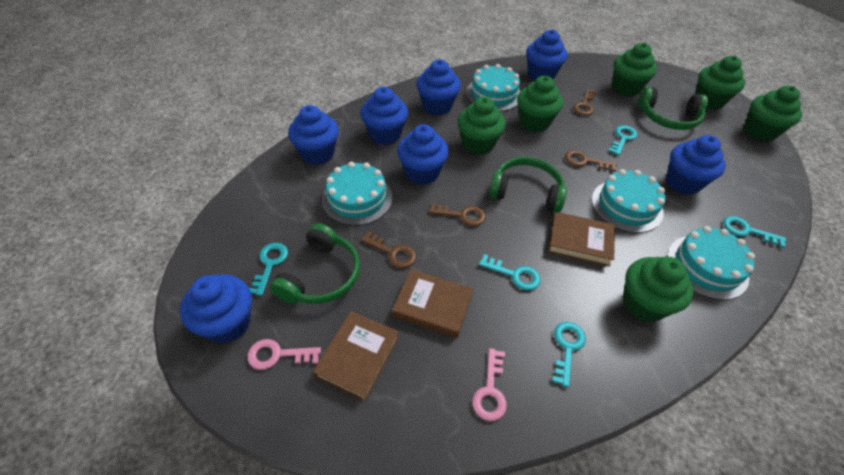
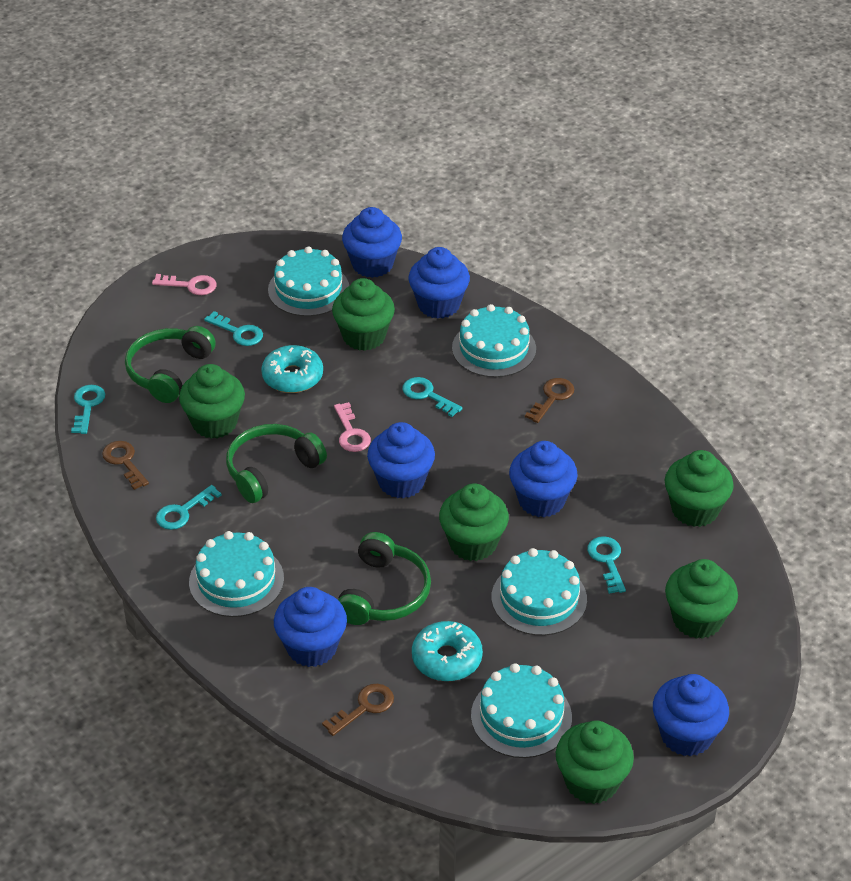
blue cupcake: [180,274,252,344] [288,105,339,165] [361,87,408,145] [397,124,449,185] [416,60,461,115] [526,30,567,81] [666,135,726,195] = 7 -> [274,587,347,667] [342,207,402,278] [367,422,435,499] [408,247,470,319] [509,441,578,517] [653,674,729,756] = 6
brown book: [313,311,399,401] [392,269,473,338] [548,212,615,267] = 3 -> none = 0
brown key: [361,231,417,268] [429,203,486,226] [565,150,617,172] [573,89,597,116] = 4 -> [102,441,149,490] [322,684,394,736] [525,378,574,423] = 3
turquoise cake: [322,162,392,226] [466,64,520,111] [592,169,665,233] [667,226,755,300] = 4 -> [189,531,284,617] [268,246,349,316] [452,304,536,377] [471,663,572,758] [492,548,587,636] = 5
turquoise donut: none = 0 -> [261,345,323,393] [412,621,483,681] = 2

